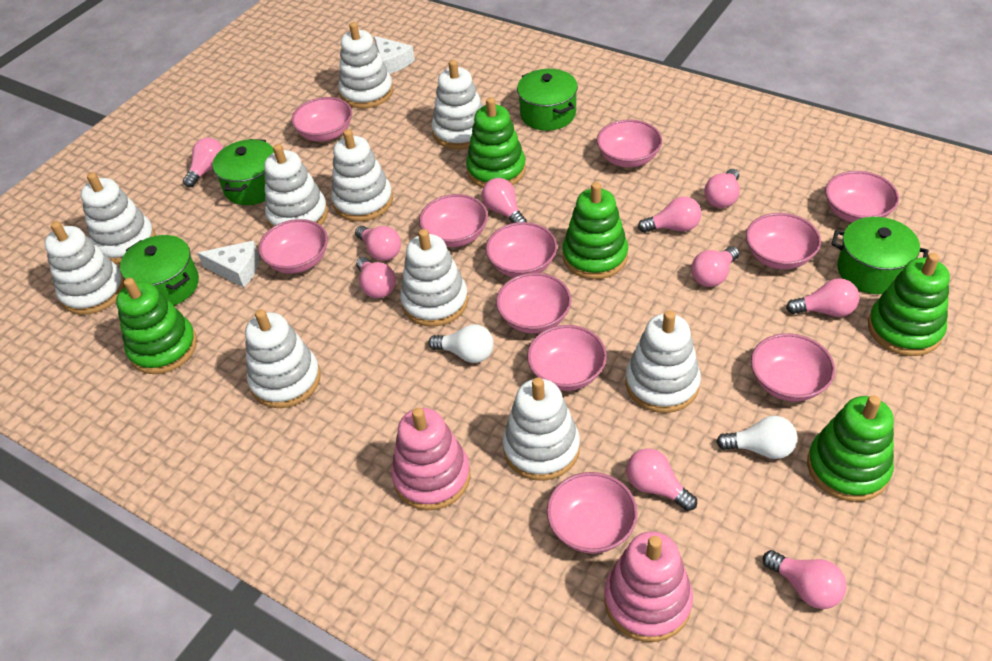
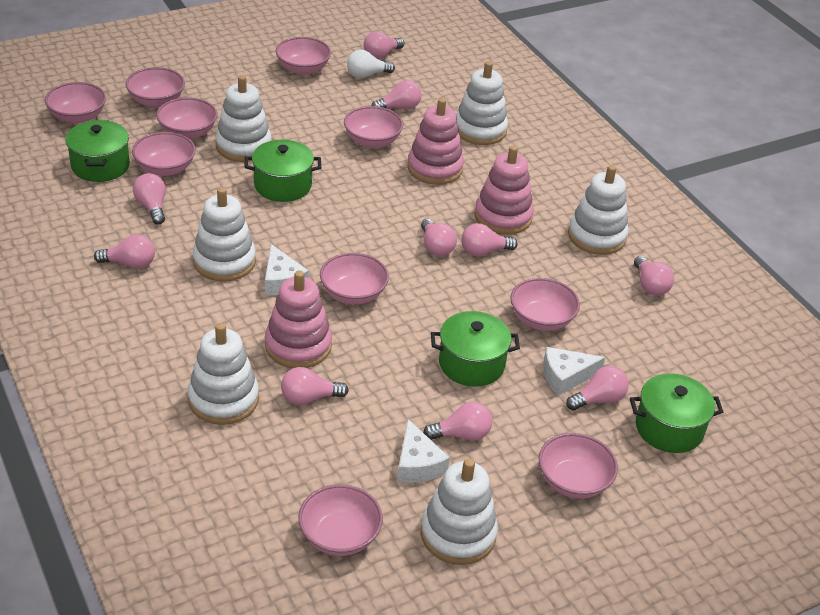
green stacking toy: [116,278,197,374] [466,97,526,188] [562,182,628,279] [807,395,894,502] [868,253,950,356] = 5 -> none = 0
pink bowl: [258,219,328,274] [291,97,352,142] [419,194,488,247] [486,222,557,278] [496,273,571,334] [527,325,607,391] [547,472,638,554] [597,119,662,168] [746,213,821,270] [751,333,835,401] [825,171,899,223] = 11 -> [45,82,106,124] [125,67,185,108] [132,132,196,176] [156,97,217,139] [275,37,331,75] [298,484,383,556] [320,253,389,305] [344,106,403,148] [511,278,580,331] [539,433,618,499] = 10
pink stacking toy: [391,408,470,510] [604,532,693,642] = 2 -> [265,270,332,368] [407,98,464,185] [474,146,534,235] = 3
white cheese: [198,241,259,287] [374,36,415,74] = 2 -> [265,244,309,295] [397,419,450,483] [543,347,605,396] = 3
white light bulb: [428,324,494,363] [717,416,797,459] = 2 -> [347,50,395,78] = 1
white stacking toy: [44,221,125,315] [81,172,156,264] [245,309,321,408] [264,144,328,228] [331,129,393,222] [338,22,393,109] [400,229,468,327] [432,60,483,149] [503,377,580,481] [625,310,701,413] = 10 -> [188,323,259,425] [193,187,256,282] [215,75,272,162] [420,458,498,565] [456,61,508,145] [568,165,629,255] = 6

